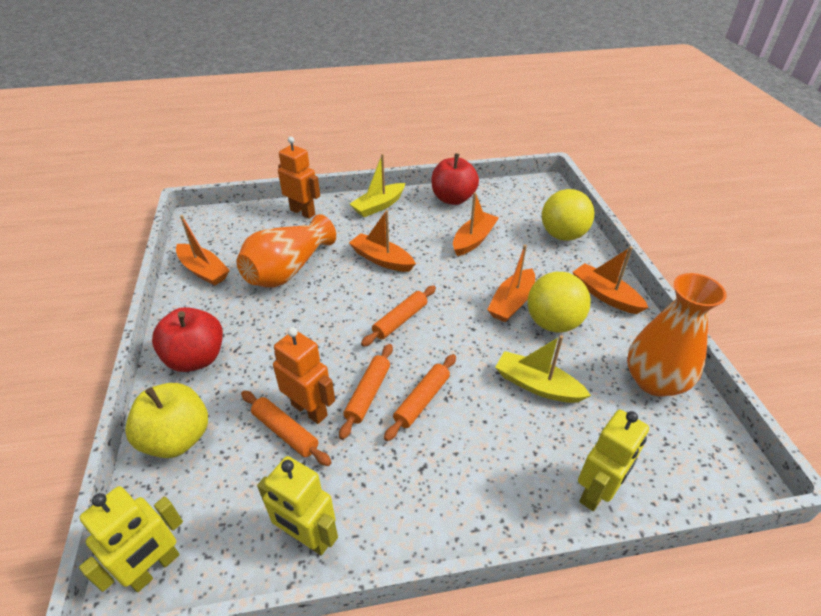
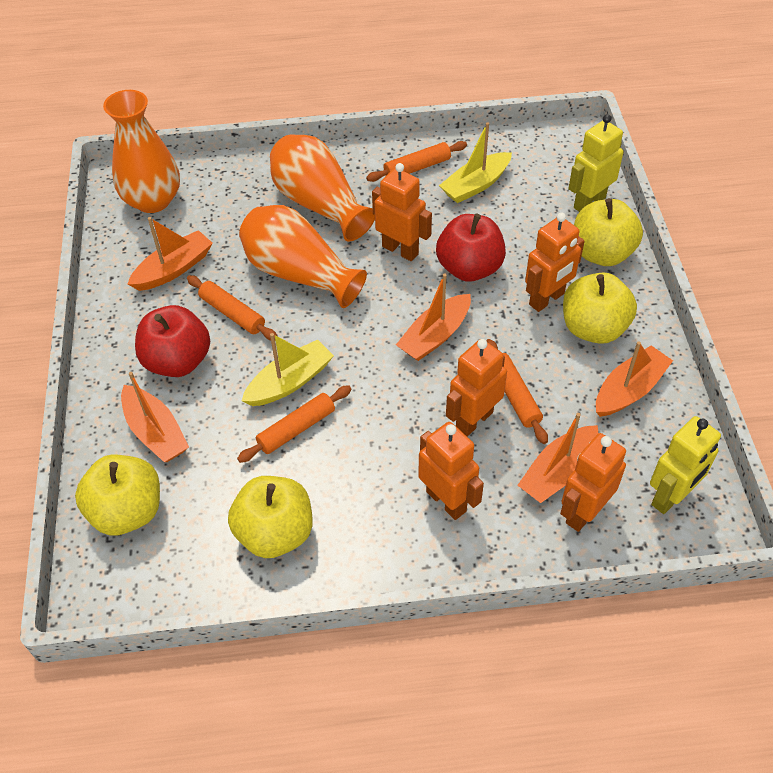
orange robot: [273,327,335,424] [278,137,320,219] = 2 -> [372,163,432,261] [418,422,484,520] [446,339,507,437] [525,213,585,312] [560,433,626,532] = 5
orange vase: [236,214,336,288] [627,273,727,397] = 2 -> [103,90,180,213] [239,205,367,308] [270,134,375,241] = 3
yellow apple: [125,383,208,458] = 1 -> [75,455,160,536] [228,476,312,558] [563,272,637,344] [574,198,643,266] = 4
yellow ball: [527,272,591,333] [542,189,595,241] = 2 -> none = 0
yellow robot: [79,486,183,592] [257,456,338,556] [578,410,649,511] = 3 -> [568,114,624,212] [650,416,721,514] = 2

